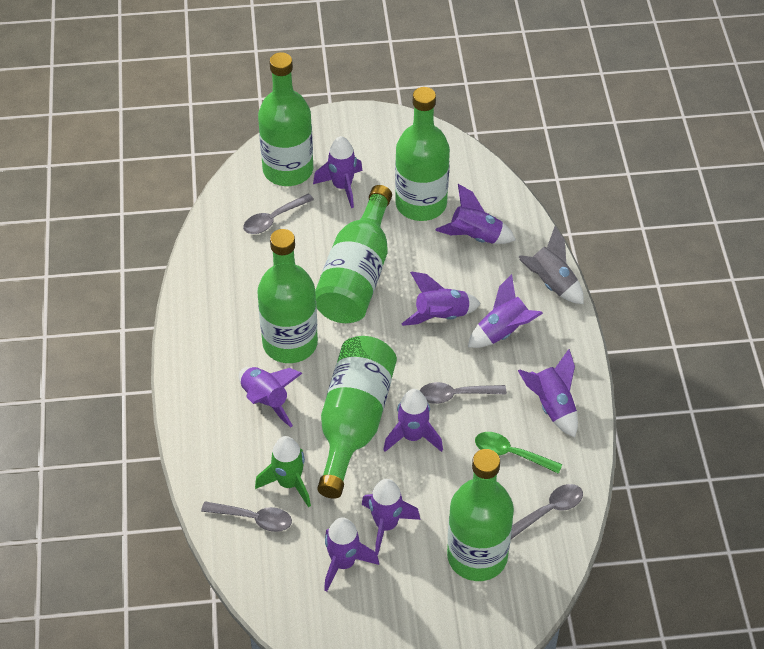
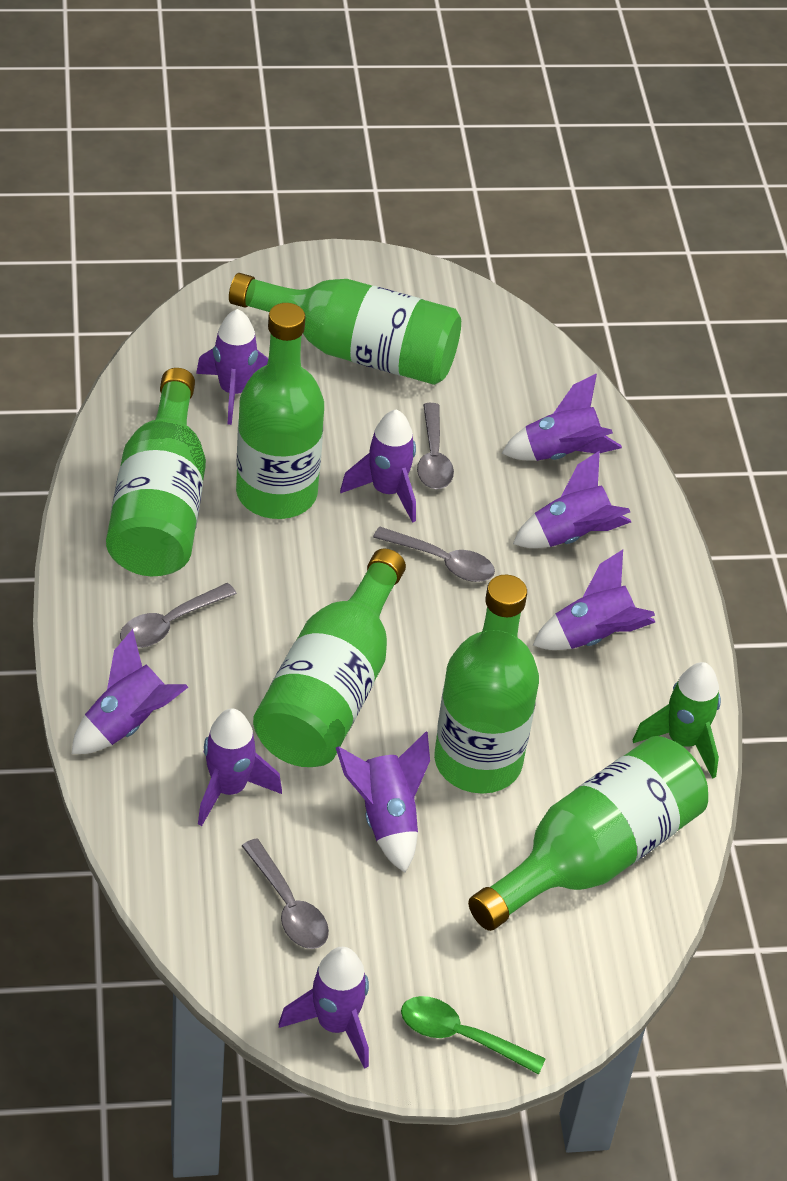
grey rocket: [519,227,584,304] = 1 -> none = 0

